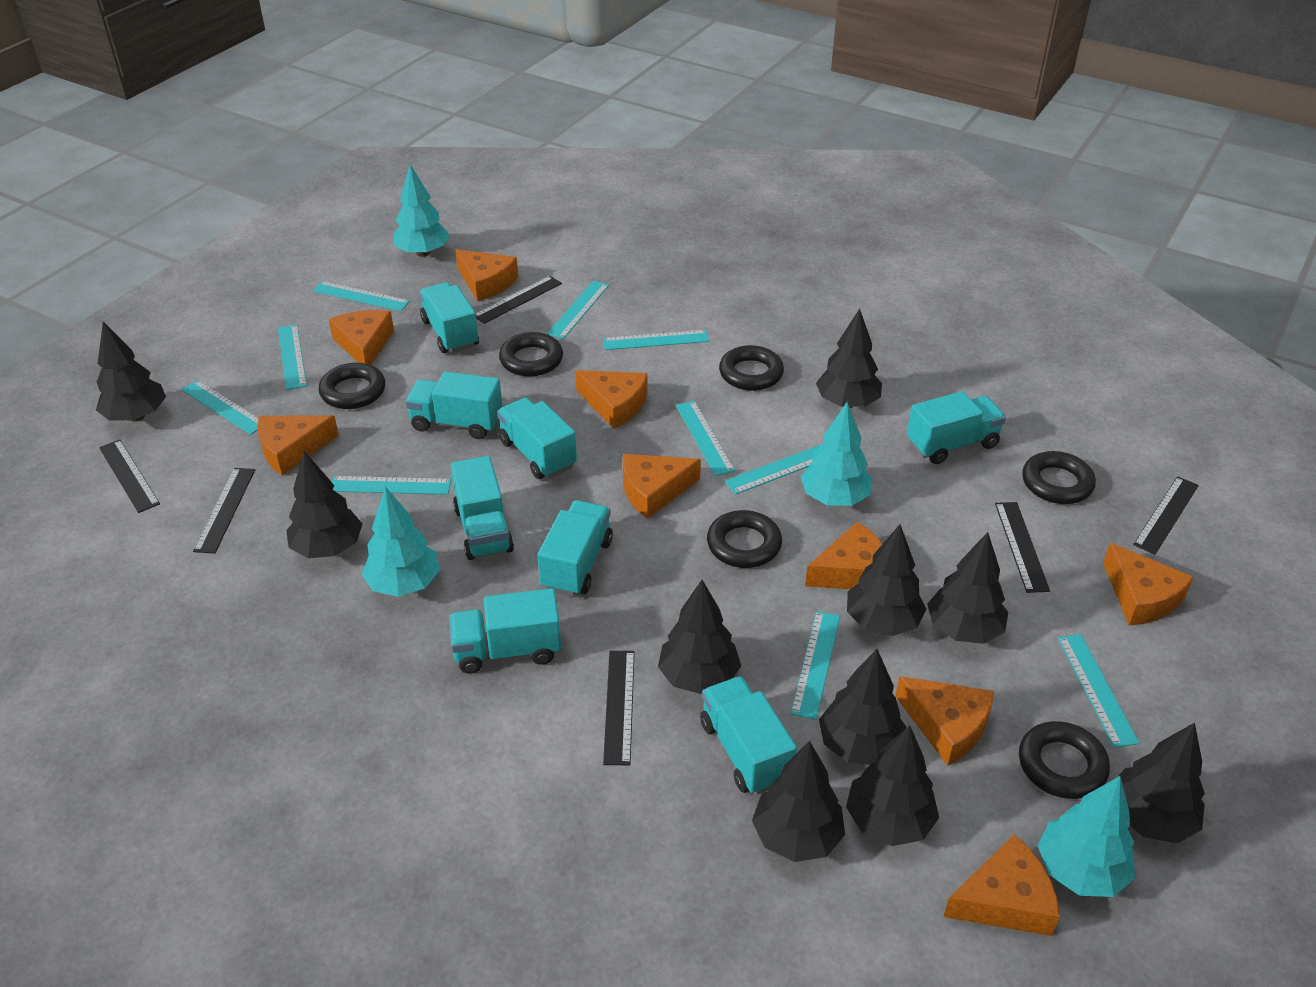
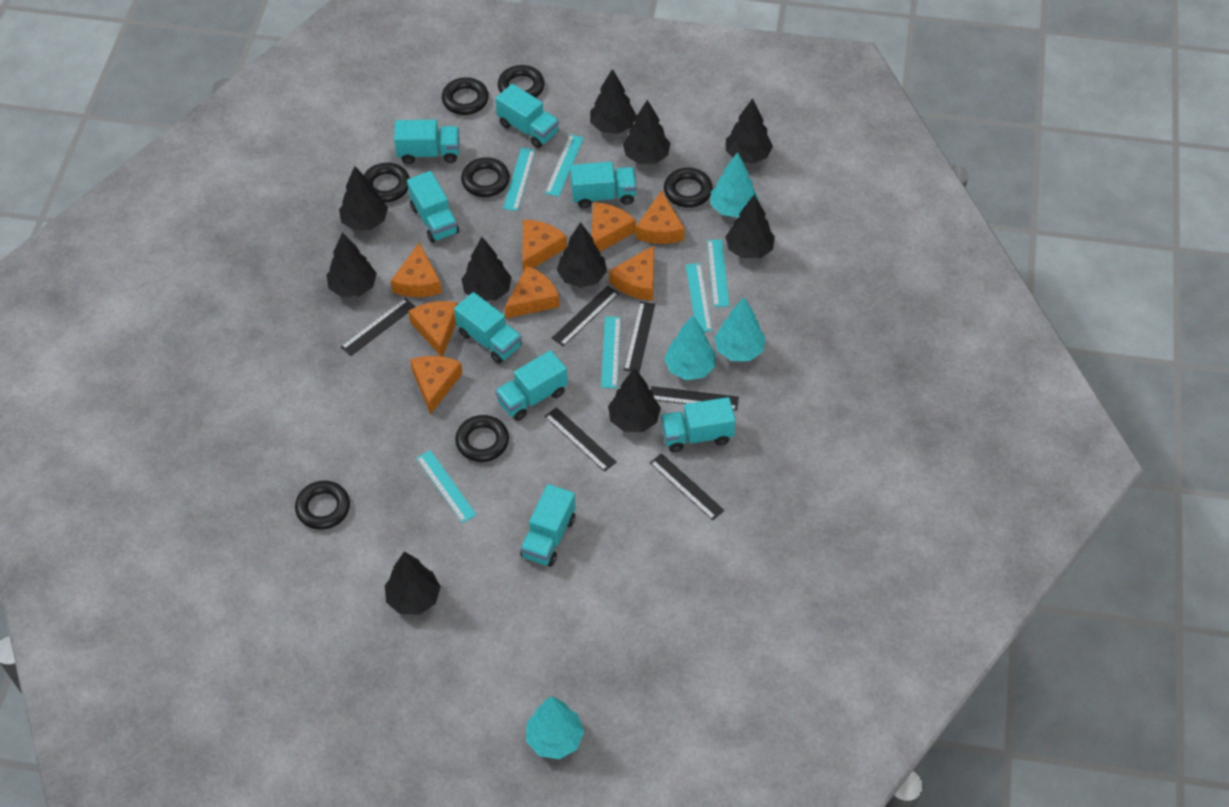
black ring: [319,363,385,409] [499,332,563,377] [707,510,782,568] [719,345,784,391] [1019,721,1110,799] [1022,451,1096,504] = 6 -> [295,481,350,530] [364,163,410,202] [442,77,489,115] [455,415,509,462] [461,157,510,197] [498,65,545,98] [664,168,713,208] = 7
orange cheese: [257,415,339,476] [329,310,394,365] [455,249,518,301] [575,370,647,429] [623,454,701,519] [805,522,883,589] [895,676,994,766] [943,834,1060,936] [1103,543,1194,625] = 9 -> [391,242,442,297] [408,301,458,357] [410,356,463,414] [505,266,560,319] [522,220,567,272] [591,202,636,251] [609,246,654,301] [636,190,685,244] = 8
turquoise ruler: [181,380,258,435] [278,325,307,390] [313,281,410,311] [332,476,452,495] [547,281,609,339] [603,330,709,350] [676,401,735,476] [724,444,822,494] [791,611,840,720] [1058,634,1139,748] = 10 -> [416,450,477,523] [503,148,535,211] [545,134,584,197] [601,317,621,388] [686,263,712,332] [707,239,729,307] = 6

